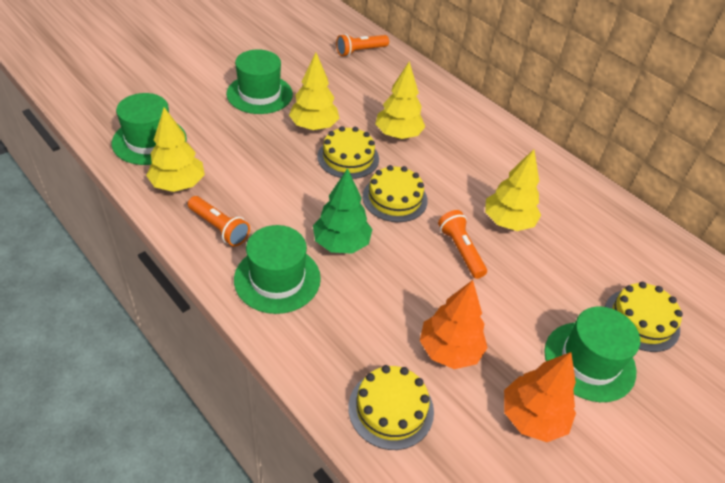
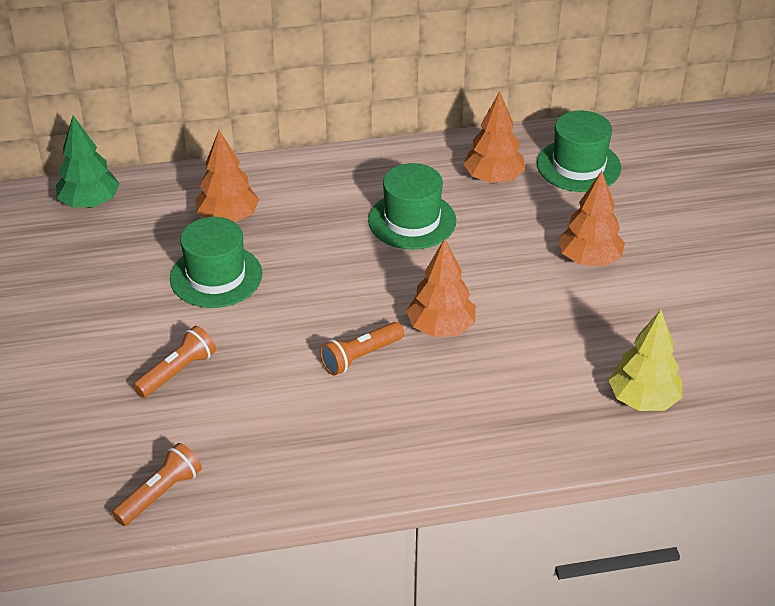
green hat: [112,93,187,165] [226,49,293,114] [234,225,321,314] [544,307,640,402] = 4 -> [170,217,262,308] [368,163,456,250] [537,111,621,192] = 3
orange tree: [420,280,488,369] [504,352,576,442] = 2 -> [195,130,259,222] [406,238,476,337] [463,91,525,183] [558,171,625,266] = 4
yellow cake: [317,126,379,179] [348,365,434,450] [363,165,428,222] [605,282,683,352] = 4 -> none = 0
yellow tree: [146,107,205,192] [289,53,340,130] [375,61,425,139] [485,149,541,231] = 4 -> [609,310,682,411] = 1

